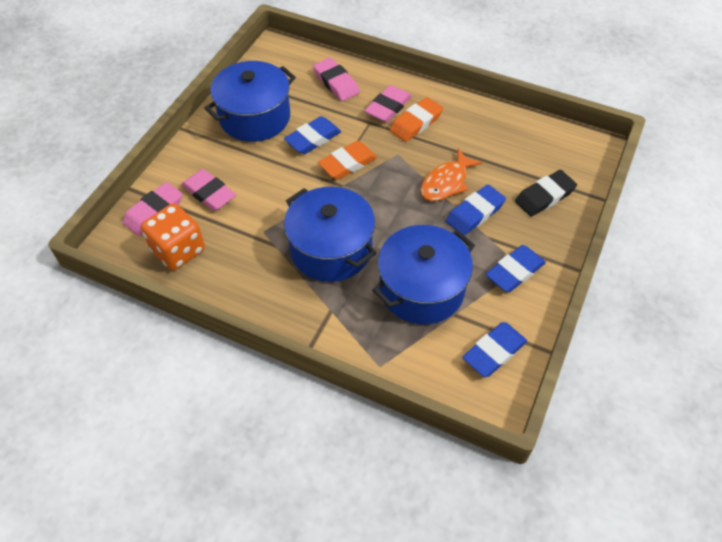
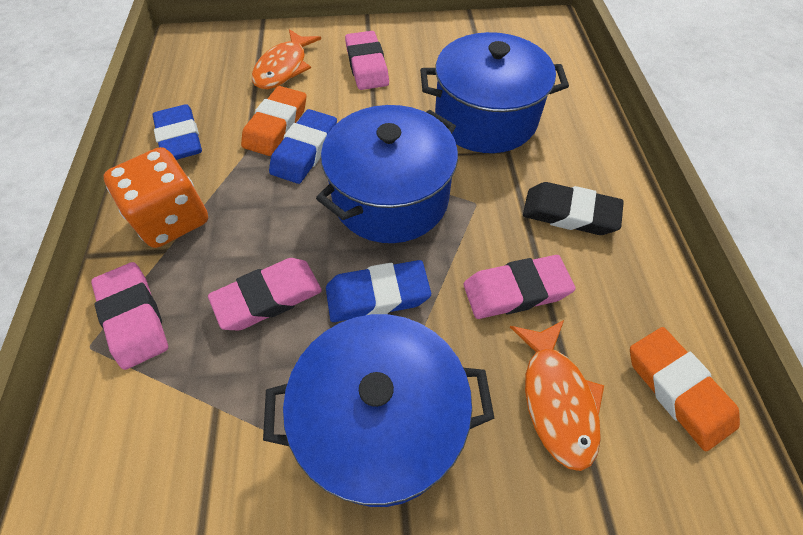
blue eraser: [284,116,341,154] [446,185,506,235] [462,322,527,377] [486,245,546,292] = 4 -> [152,104,202,160] [269,109,337,184] [326,260,431,322] = 3
orange fish: [420,149,483,201] = 1 -> [252,29,321,89] [510,320,604,471] = 2

